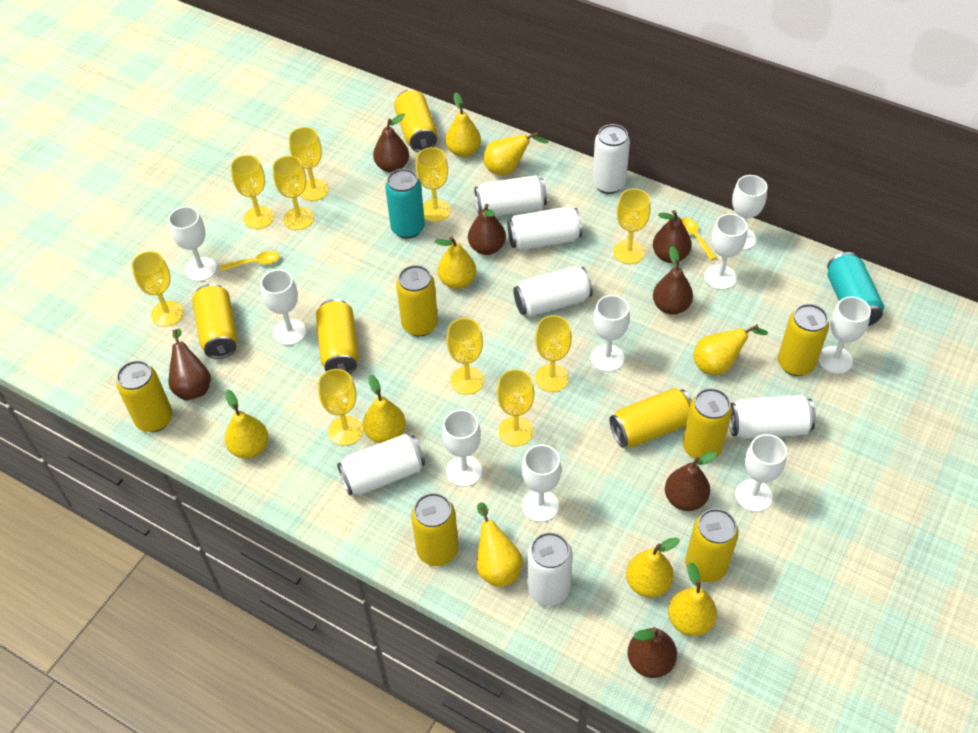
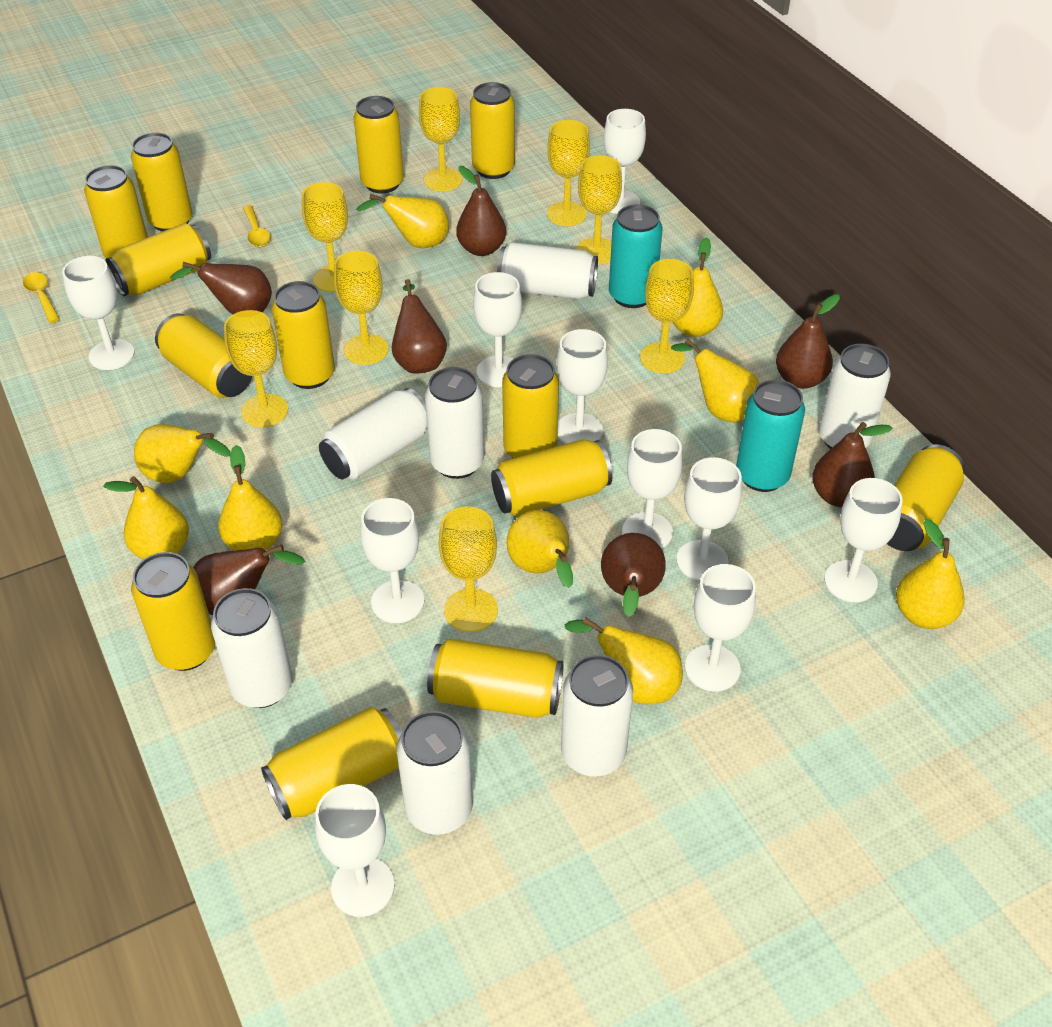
white goblet: [168,206,217,282] [261,269,306,345] [442,409,482,487] [522,445,561,522] [591,295,630,372] [704,214,747,290] [732,175,768,251] [735,434,787,512] [818,296,871,374] = 9 -> [62,256,134,370] [315,784,395,917] [360,498,424,623] [473,272,522,387] [557,329,608,444] [604,109,646,214] [622,429,682,549] [676,457,742,581] [685,564,756,692] [824,478,903,602] = 10
yellow can: [116,361,172,432] [192,284,238,359] [316,299,359,374] [394,89,437,152] [396,265,438,336] [411,493,459,566] [609,388,692,447] [683,388,732,459] [685,508,739,582] [778,304,829,376] = 10 -> [84,165,148,258] [105,223,211,297] [131,132,192,232] [131,552,215,671] [155,313,252,398] [261,707,402,820] [272,281,335,389] [354,96,404,193] [427,639,564,718] [470,82,515,179] [491,439,613,517] [502,354,559,458] [887,444,965,551] = 13
yellow goblet: [132,251,184,327] [231,155,274,229] [272,156,314,230] [289,127,329,201] [318,369,363,446] [416,147,451,222] [447,318,484,395] [497,369,535,446] [535,315,572,392] [613,188,651,264] = 10 -> [224,310,288,427] [302,182,348,292] [334,251,389,365] [419,87,462,191] [439,507,498,632] [547,120,590,226] [576,155,622,264] [640,259,694,373] = 8

